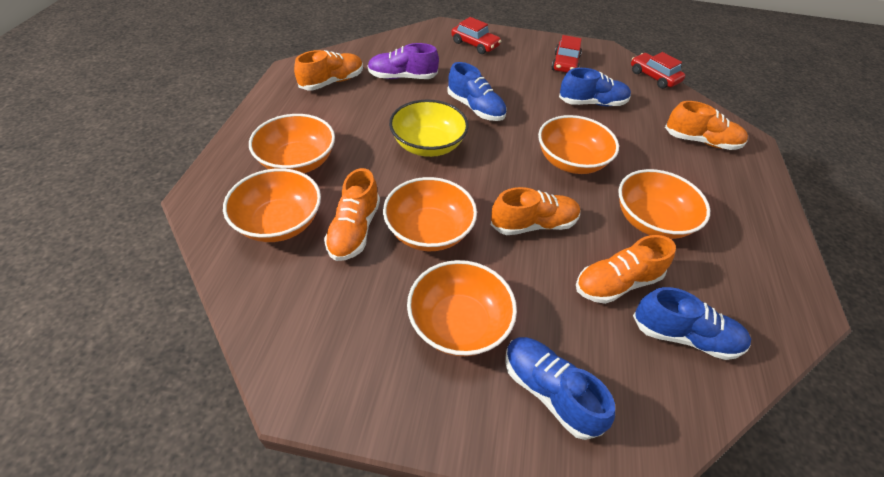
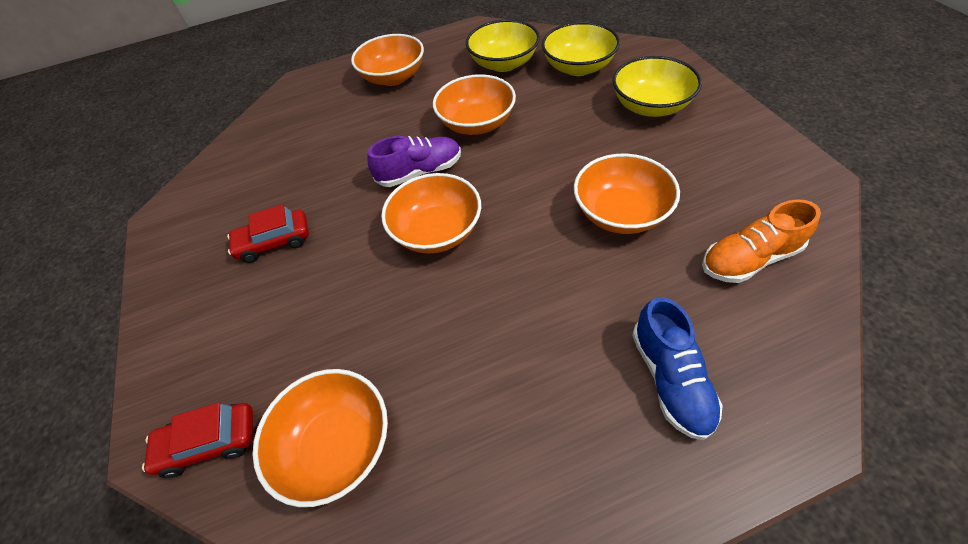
blue shoe: [447,62,507,121] [505,337,615,440] [559,68,631,107] [633,287,751,360] = 4 -> [632,297,723,440] = 1
orange bowl: [223,168,321,242] [249,114,335,173] [383,177,477,251] [407,260,517,356] [538,115,619,174] [618,169,710,239] = 6 -> [252,369,388,507] [351,34,424,86] [381,173,481,253] [433,74,516,135] [574,154,680,234] = 5
orange shoe: [294,50,363,90] [324,168,380,261] [491,187,580,235] [576,235,676,304] [665,101,748,150] = 5 -> [702,199,821,283] = 1
red car: [451,17,501,54] [551,35,582,73] [631,52,685,89] = 3 -> [142,402,253,478] [227,204,309,263] = 2
yellow bowl: [389,99,469,157] = 1 -> [466,19,540,72] [542,22,620,76] [613,56,702,117] = 3

